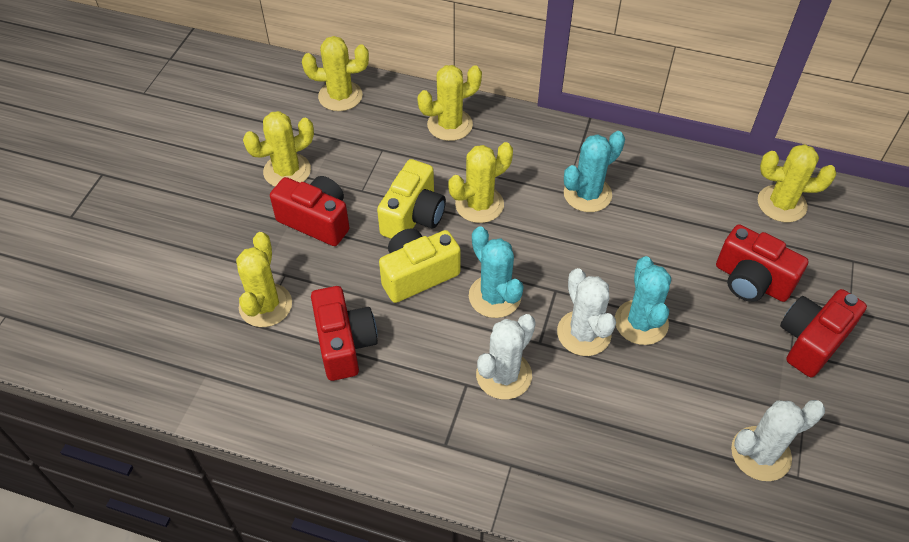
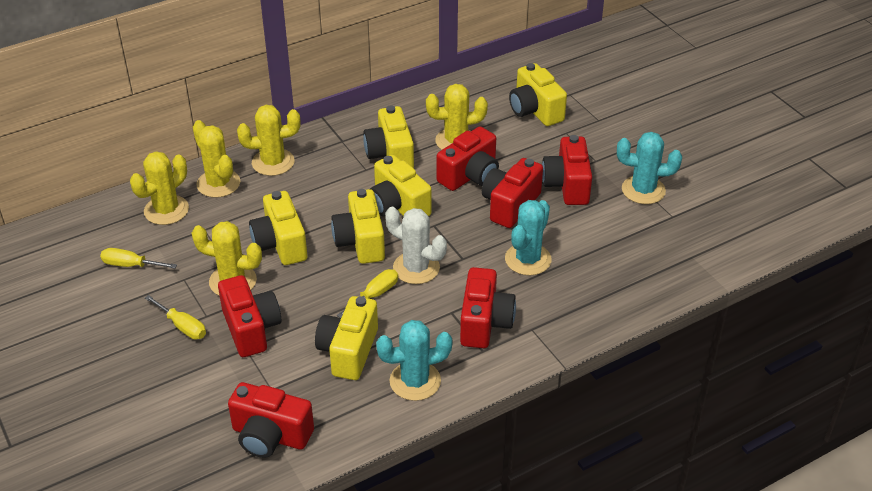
red camera: [270,176,350,246] [311,286,378,381] [716,224,809,302] [780,289,867,377] = 4 -> [218,275,281,357] [228,382,314,458] [437,126,499,191] [460,267,516,348] [482,158,543,228] [542,135,592,205] = 6
white cactus: [476,314,536,399] [557,268,616,356] [731,400,825,481] = 3 -> [385,207,447,284] = 1
yellow cactus: [236,232,292,327] [243,111,314,187] [302,36,369,111] [417,65,482,141] [449,142,513,223] [758,144,836,222] = 6 -> [130,151,189,225] [192,221,262,296] [193,120,240,198] [237,105,301,176] [426,84,488,150] = 5
yellow camera: [377,159,446,239] [379,228,461,303] = 2 -> [249,191,307,265] [315,296,378,380] [331,189,385,264] [363,106,414,168] [370,155,432,216] [509,63,567,126] = 6
yellow screwdriver: none = 0 -> [100,248,177,269] [145,295,206,339] [337,269,398,318] = 3

